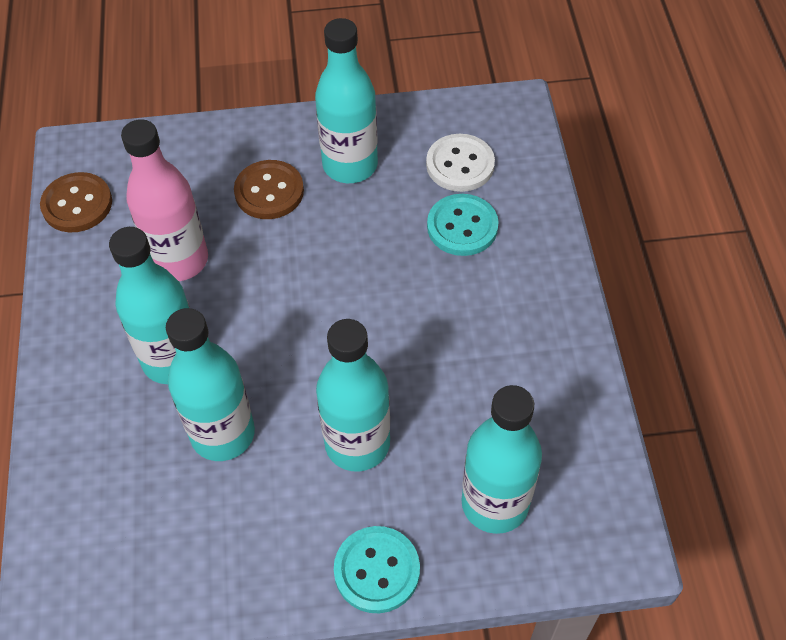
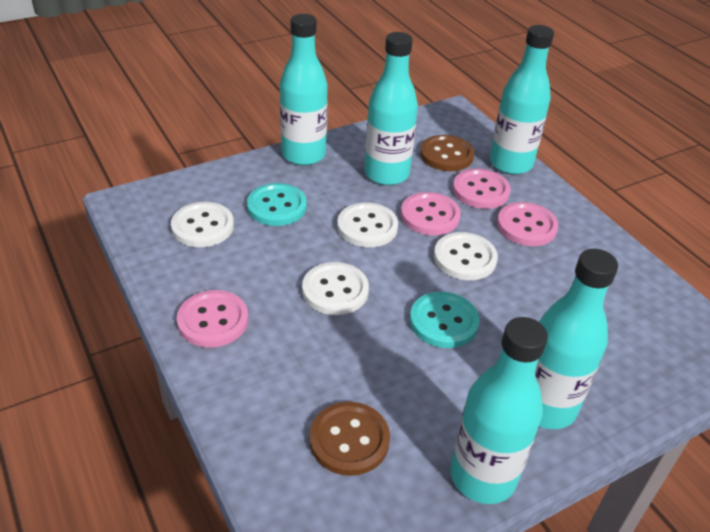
pink bottle: [121,119,208,281] = 1 -> none = 0
pink button: none = 0 -> [177,290,248,348] [401,192,461,235] [453,169,511,209] [497,202,558,246] = 4
white button: [426,134,495,192] = 1 -> [171,202,234,247] [302,262,369,315] [337,202,398,247] [434,232,498,280] = 4

